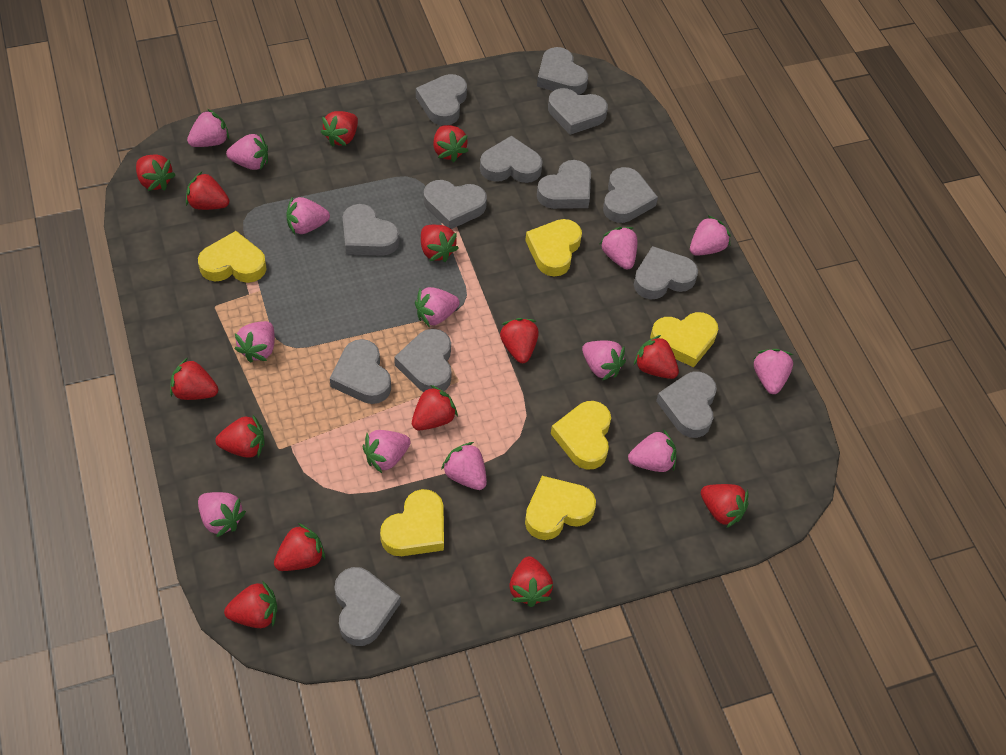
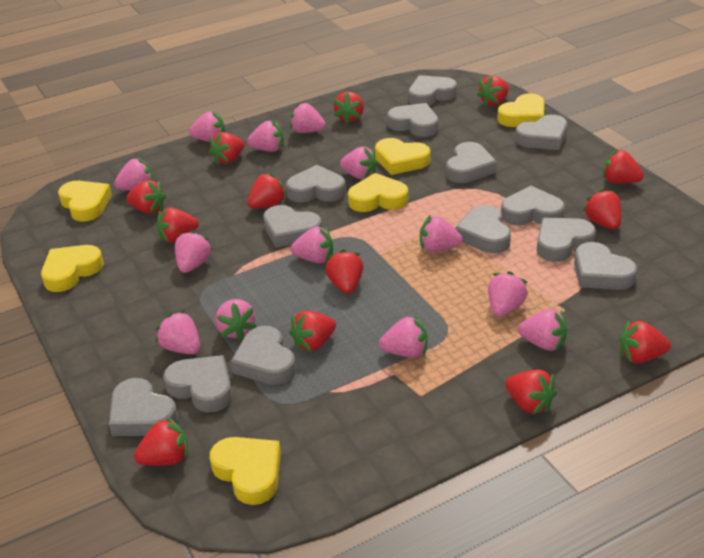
red strawberry: [136,154,176,191] [170,358,218,400] [186,171,229,210] [215,415,264,458] [224,581,277,628] [274,523,325,571] [321,111,358,147] [412,385,458,430] [421,225,459,262] [433,125,468,162] [500,318,539,363] [509,556,553,607] [634,335,679,379] [701,484,749,528] = 14 -> [126,180,166,214] [134,417,188,466] [157,208,199,243] [209,132,245,165] [247,173,287,208] [289,311,336,351] [325,249,363,294] [334,92,364,124] [477,76,509,107] [505,369,557,414] [582,188,621,229] [603,149,644,183] [620,321,671,363] = 13

